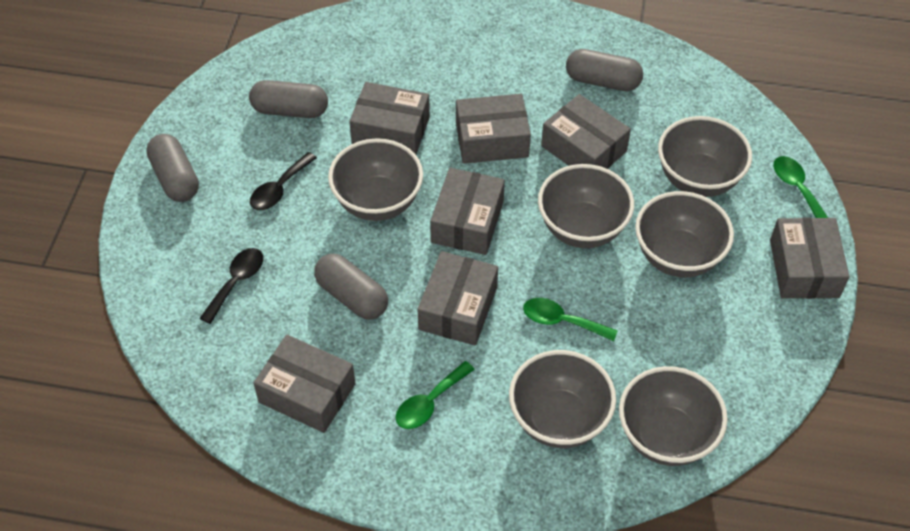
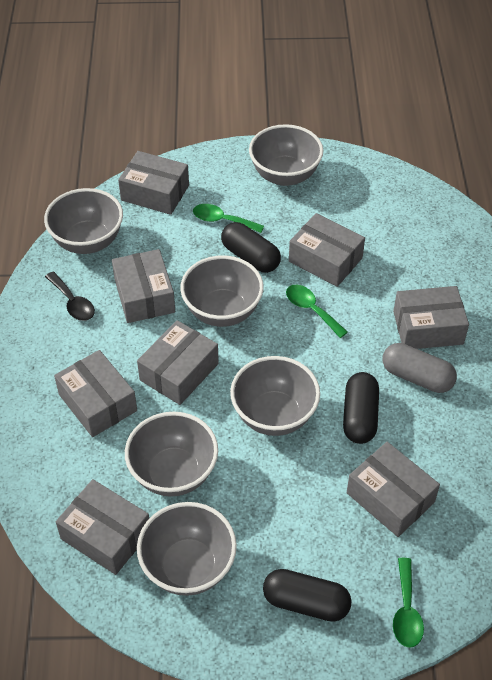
black capsule: none = 0 -> [221,222,281,273] [263,569,351,622] [343,372,379,444] = 3
black spoon: [200,248,263,324] [250,152,317,210] = 2 -> [45,272,95,321] = 1
grey box: [254,335,356,433] [349,82,430,154] [418,251,498,345] [430,168,505,255] [456,94,531,164] [541,94,631,169] [770,218,850,299] = 7 -> [54,350,137,437] [56,479,149,575] [112,249,175,323] [118,151,189,215] [137,320,219,405] [289,213,365,287] [347,442,440,537] [393,286,469,349] = 8
grey capsule: [146,134,199,202] [249,80,328,118] [314,254,388,320] [566,49,643,91] = 4 -> [382,343,457,393] = 1

